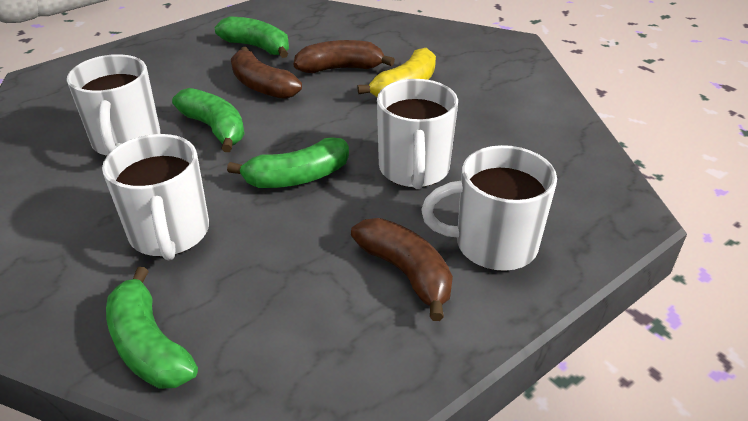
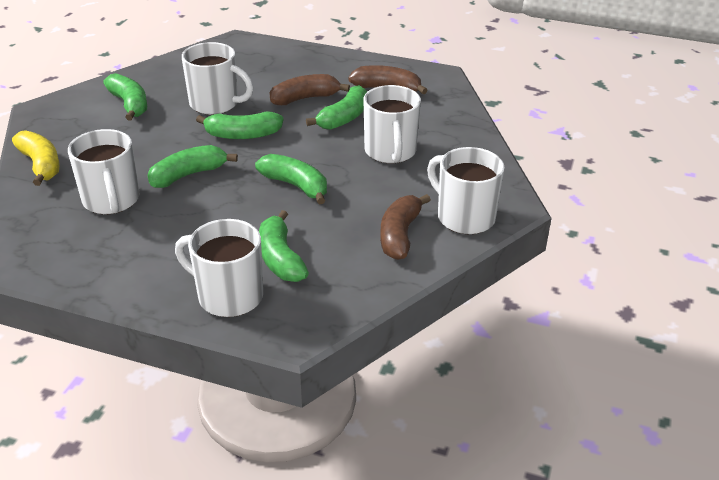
green banana: [106,267,198,389] [172,88,244,152] [215,16,289,58] [227,137,349,188] = 4 -> [103,73,147,121] [148,145,238,188] [196,111,283,139] [255,154,327,204] [259,210,309,282] [306,85,367,130] = 6
white mug: [67,54,160,156] [102,134,209,260] [377,79,458,189] [421,145,557,271] = 4 -> [68,129,140,214] [175,219,263,317] [182,42,254,115] [364,85,421,163] [427,147,505,234] = 5

